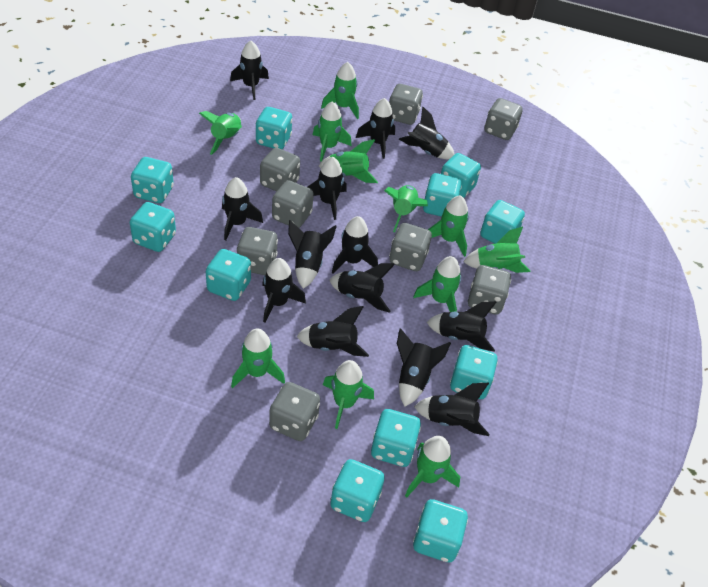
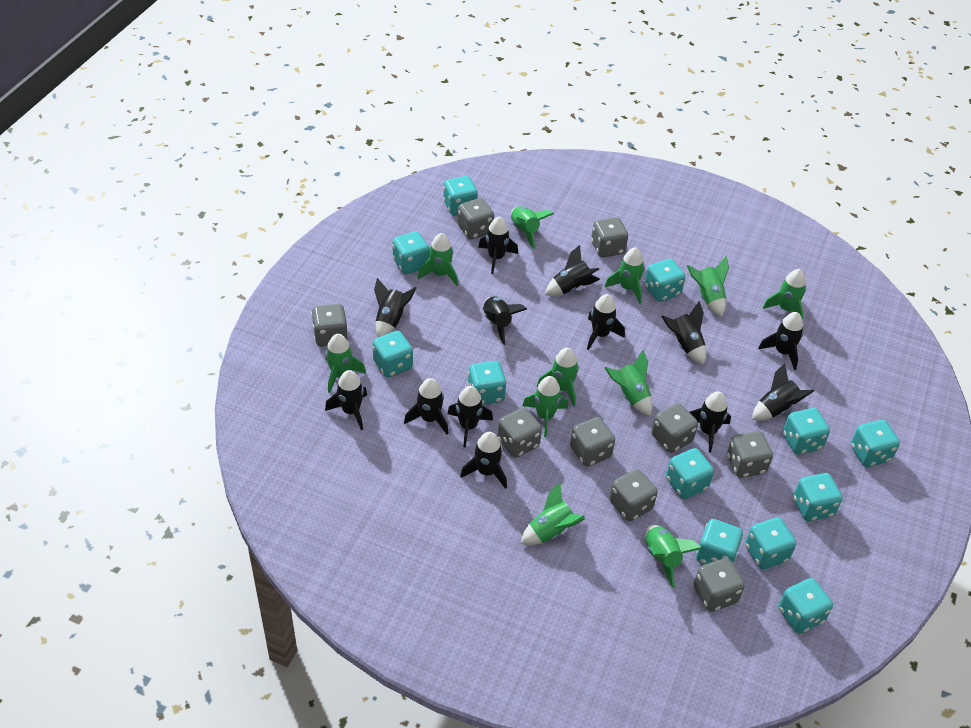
grey dice: [237,227,278,275] [260,148,300,192] [269,382,320,441] [272,180,314,228] [389,84,423,125] [389,223,432,271] [468,265,511,315] [485,98,523,140] = 8 -> [312,304,348,347] [458,198,494,239] [497,408,542,458] [570,417,615,467] [591,217,628,258] [609,469,658,521] [651,403,698,453] [693,558,745,612] [727,431,773,478] = 9
turquoise dice: [130,202,176,252] [131,157,174,203] [206,249,251,301] [256,107,292,149] [330,459,385,522] [371,409,421,467] [413,499,468,562] [423,173,462,217] [441,153,481,198] [450,345,498,399] [480,200,525,243] = 11 -> [372,331,413,378] [392,231,429,274] [443,176,478,216] [467,361,507,405] [644,259,685,302] [666,448,714,499] [696,519,743,564] [745,518,796,569] [778,578,833,634] [783,408,830,455] [793,473,842,521] [851,420,900,467] = 12

